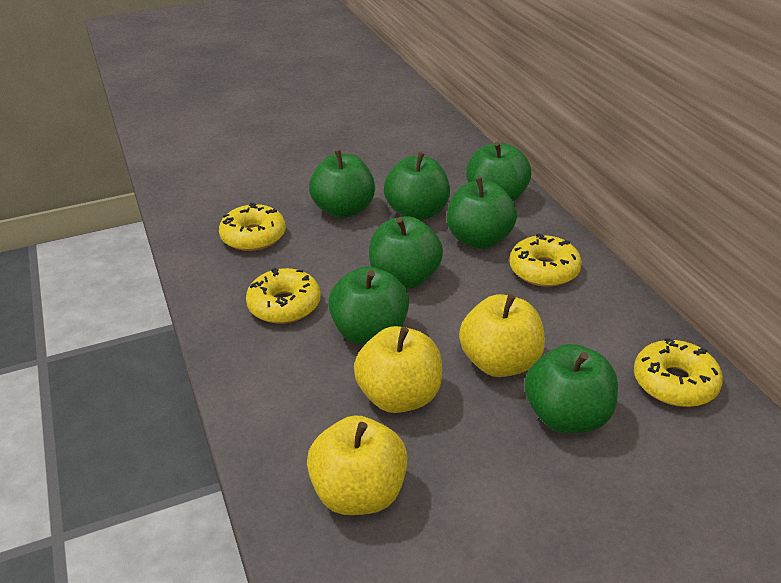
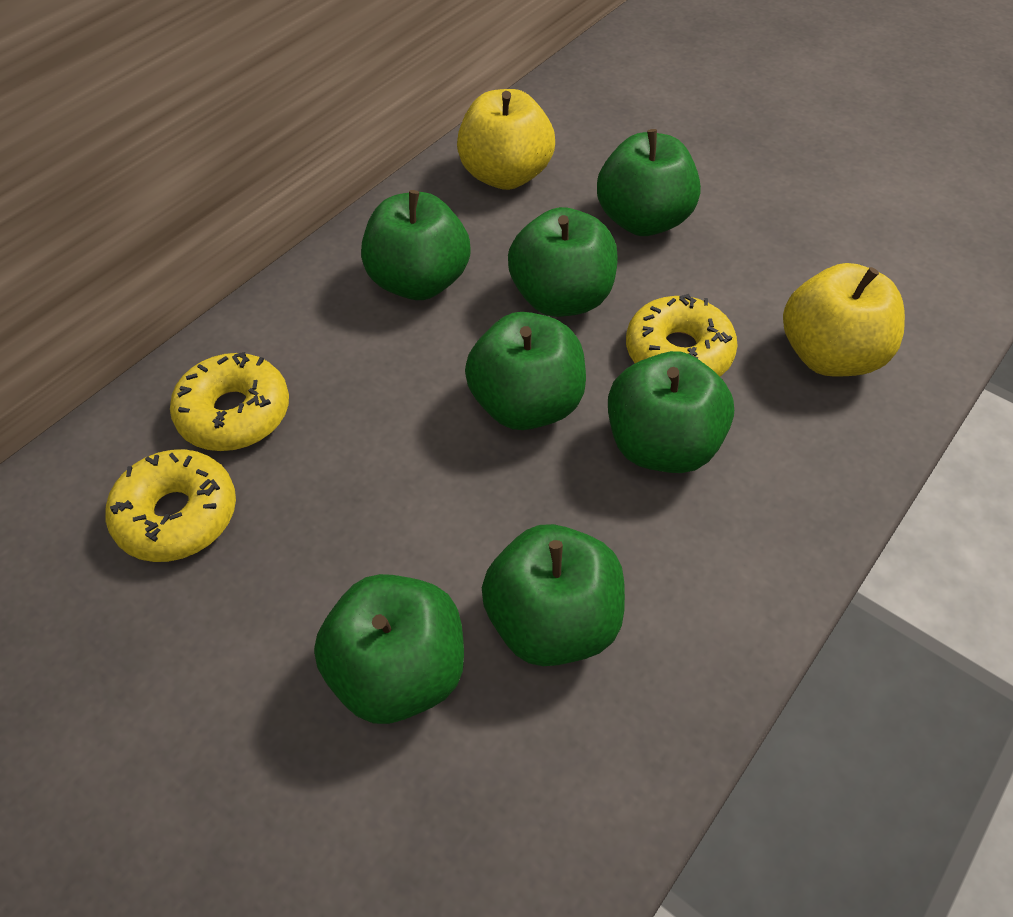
yellow apple: [307,415,408,515] [354,326,442,413] [459,294,545,377] = 3 -> [457,89,555,190] [783,263,905,377] = 2
yellow donut: [219,202,286,251] [246,268,321,324] [509,234,582,287] [634,338,723,407] = 4 -> [106,449,236,562] [170,352,289,451] [626,294,738,376] = 3

